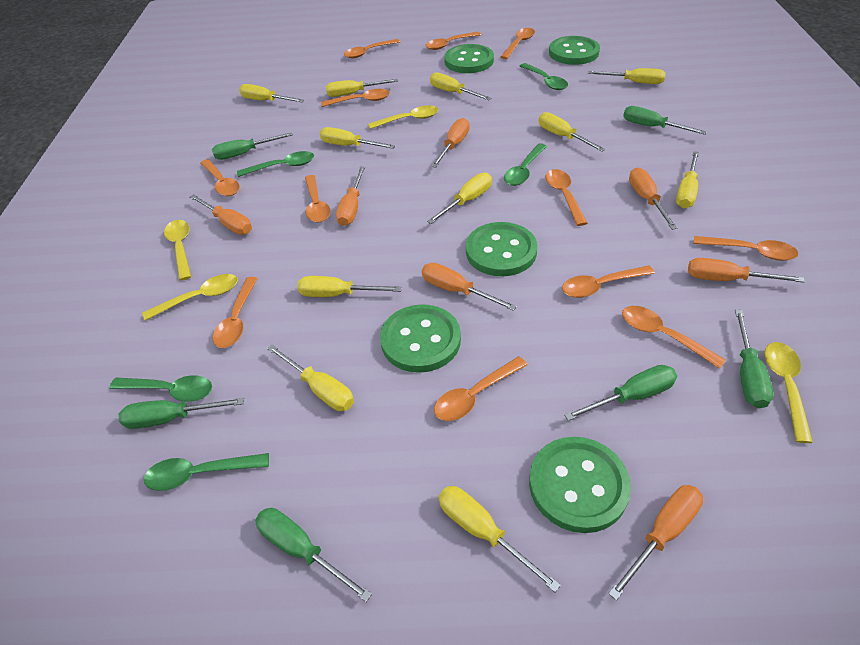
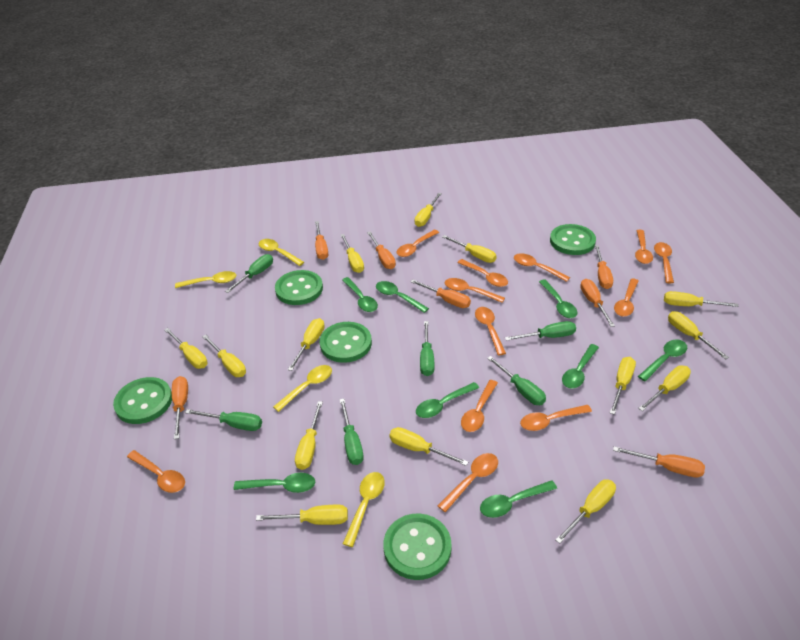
green spoon: [109,375,212,402] [144,453,269,491] [237,151,314,177] [504,144,547,186] [520,63,568,90] = 5 -> [234,473,315,493] [342,277,378,312] [376,281,429,313] [416,382,479,418] [480,480,557,518] [539,279,577,318] [562,344,599,388] [638,339,687,381] = 8
yellow screwdriver: [239,84,304,102] [267,344,354,411] [297,276,402,297] [320,127,395,149] [326,79,398,97] [427,173,492,224] [430,72,491,100] [439,486,561,592] [539,112,606,152] [588,68,666,84] [676,151,699,208] = 11 -> [165,328,207,369] [202,335,246,377] [256,505,348,525] [288,318,325,371] [295,401,323,470] [341,234,364,273] [389,427,468,466] [415,193,442,227] [442,235,497,263] [555,480,616,544] [610,357,636,415] [638,365,691,411] [664,291,739,307] [668,311,729,359] = 14

